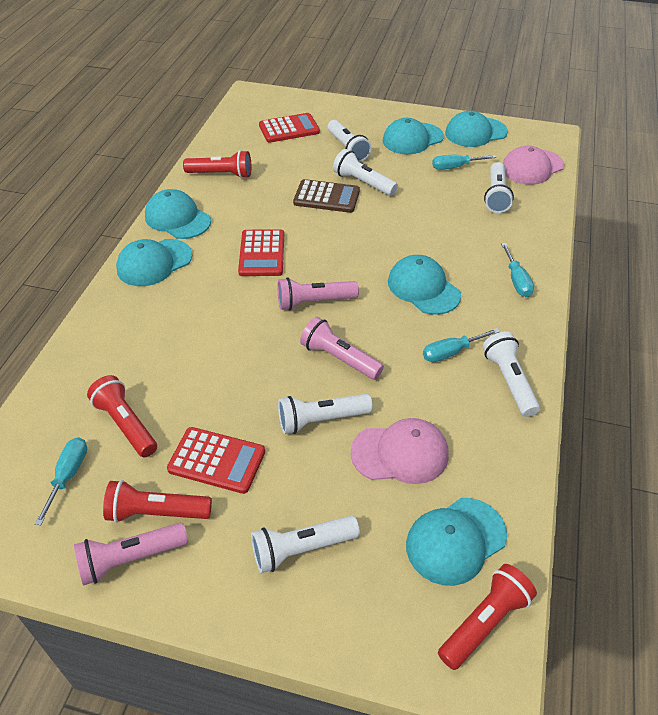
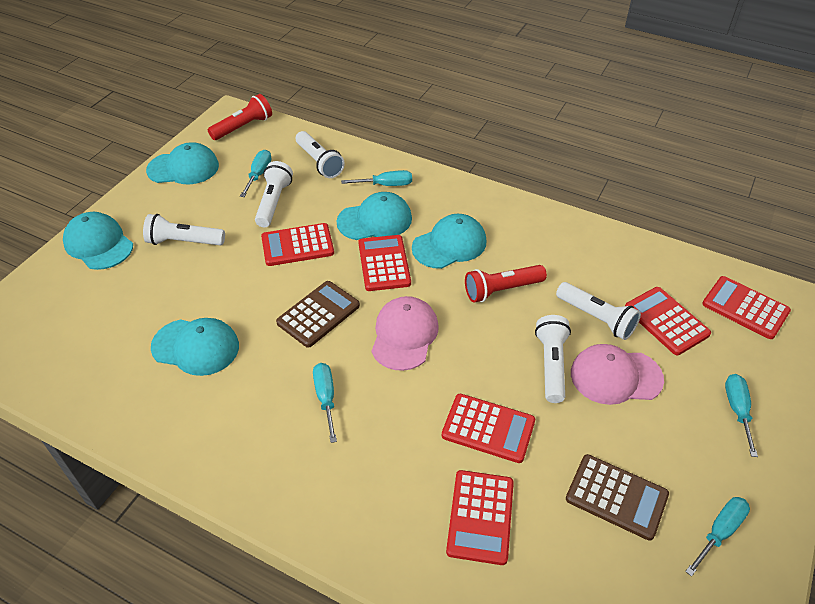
brown calculator: [293,179,360,213] = 1 -> [276,281,360,348] [566,454,669,541] = 2
pink flashlight: [74,523,188,586] [278,277,359,311] [300,317,384,380] = 3 -> none = 0
red calculator: [167,427,265,494] [238,229,284,276] [259,113,320,143] = 3 -> [261,223,334,266] [358,235,411,291] [442,394,535,463] [446,470,514,565] [625,287,711,355] [702,276,791,339] = 6
red flashlight: [87,375,157,457] [103,480,212,523] [183,150,251,178] [438,564,537,670] = 4 -> [208,94,272,140] [465,265,547,303] = 2
turquoise cap: [116,239,192,286] [145,189,211,239] [383,118,444,155] [388,255,461,315] [406,498,507,586] [445,111,508,147] = 6 -> [63,212,133,270] [146,142,219,184] [151,318,239,376] [337,192,412,240] [412,214,486,269] = 5
turquoise screwdriver: [34,437,87,525] [423,328,500,362] [432,155,497,170] [501,243,534,297] = 4 -> [240,150,271,197] [313,363,337,443] [341,170,412,186] [685,497,750,577] [725,374,758,457] = 5
white flashlight: [251,516,360,573] [278,394,373,434] [327,120,372,162] [333,149,398,196] [483,332,540,417] [484,162,514,213] = 6 -> [143,214,225,246] [255,161,293,227] [296,131,345,178] [535,315,571,403] [556,282,641,340] = 5

